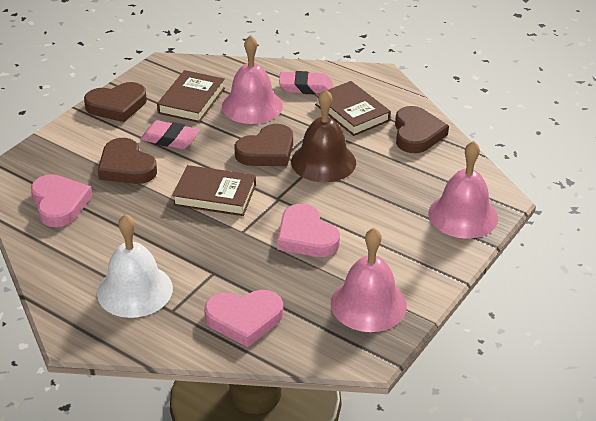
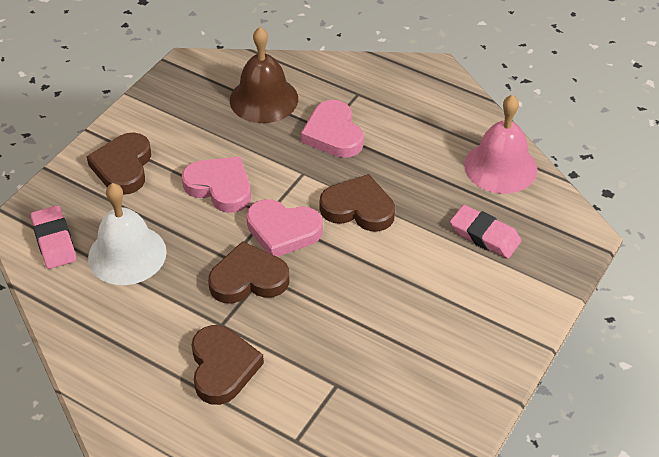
brown book: [157,70,225,123] [172,165,256,216] [315,81,391,136] = 3 -> none = 0
pink bell: [222,35,283,124] [331,228,407,332] [428,141,498,239] = 3 -> [464,94,537,194] = 1

